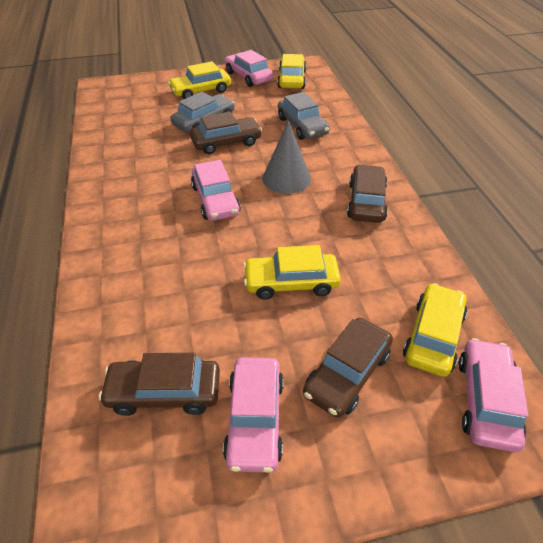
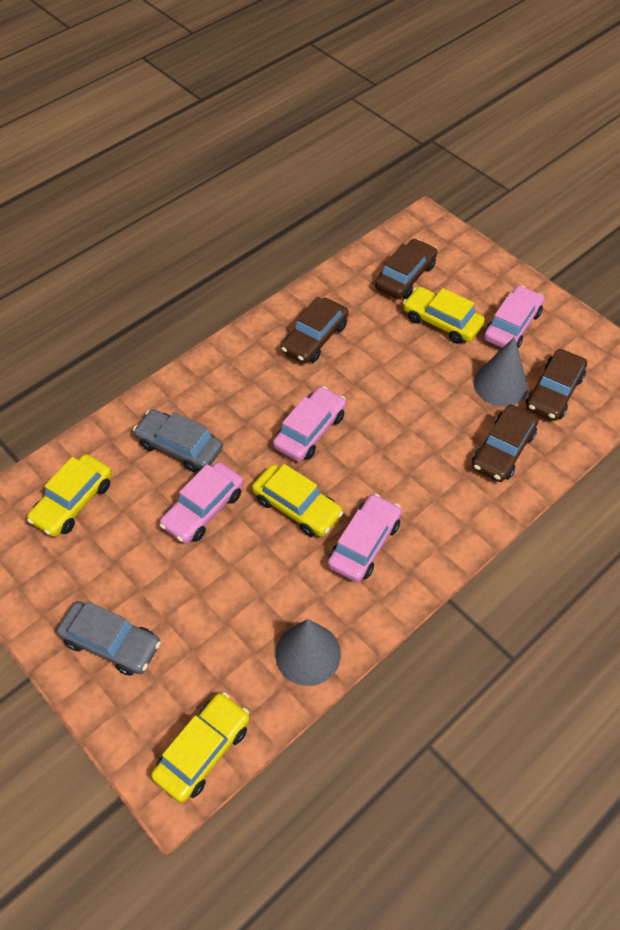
grey cone: [263,120,311,194] = 1 -> [275,619,341,686] [473,337,528,406] = 2

